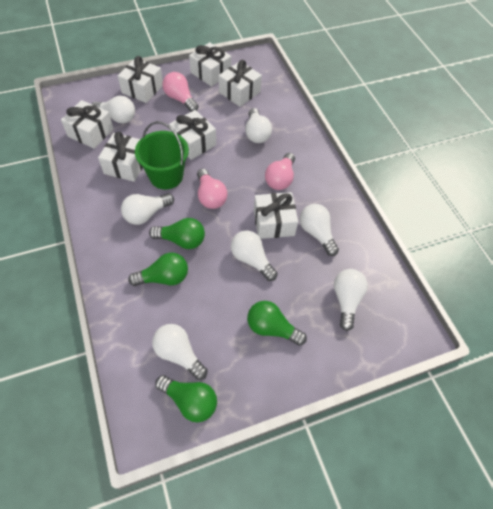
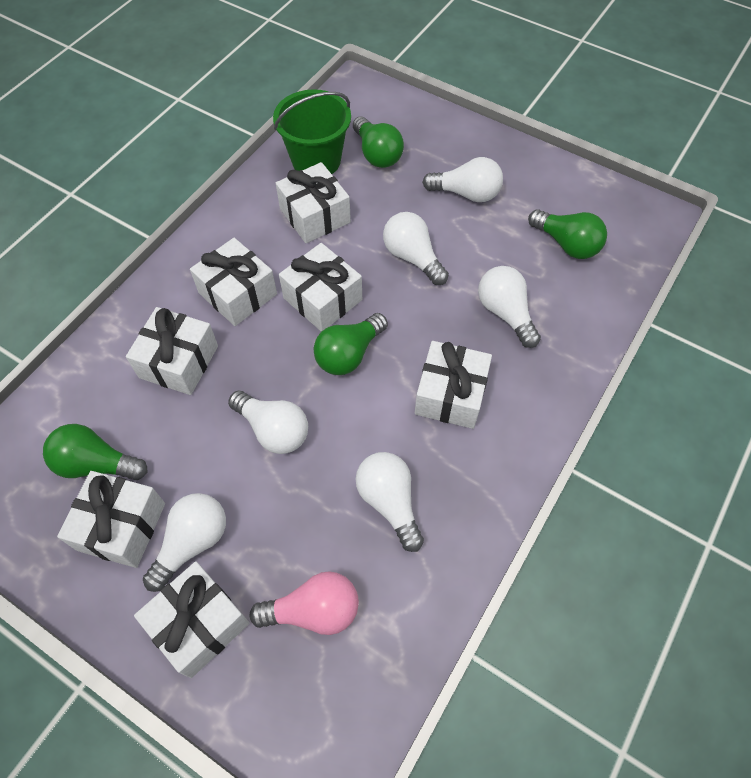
pink light bulb: [163,72,198,112] [197,168,227,209] [265,153,295,190] = 3 -> [250,571,359,635] = 1
white light bulb: [92,96,135,123] [121,193,174,225] [152,324,208,380] [231,231,278,281] [245,108,272,143] [300,204,339,256] [334,269,368,331] = 7 -> [143,493,226,592] [228,391,308,454] [356,452,424,552] [383,212,449,285] [422,157,503,202] [478,266,541,348] = 6

